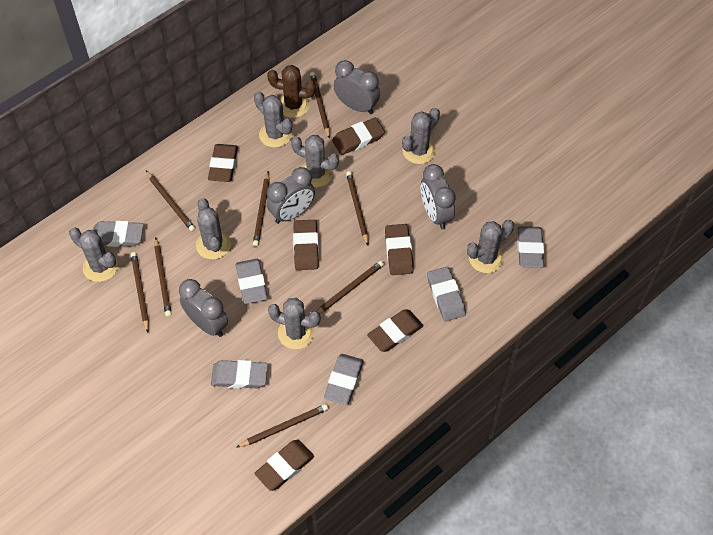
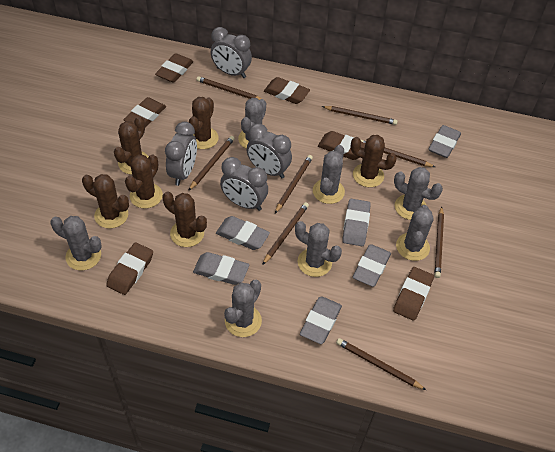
brown cactus: [267,65,316,118] = 1 -> [82,174,129,229] [114,116,149,175] [125,154,163,208] [162,191,207,247] [189,97,218,149] [351,135,397,187] = 6

